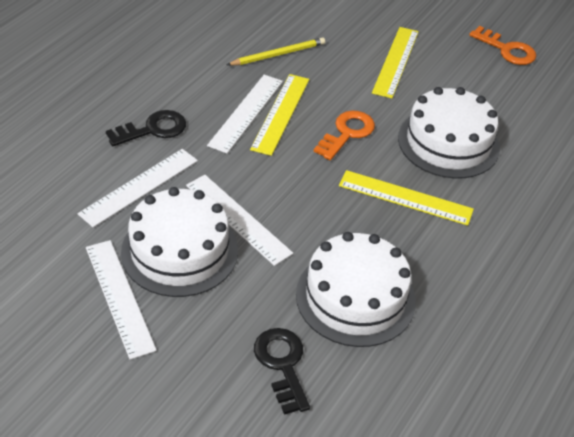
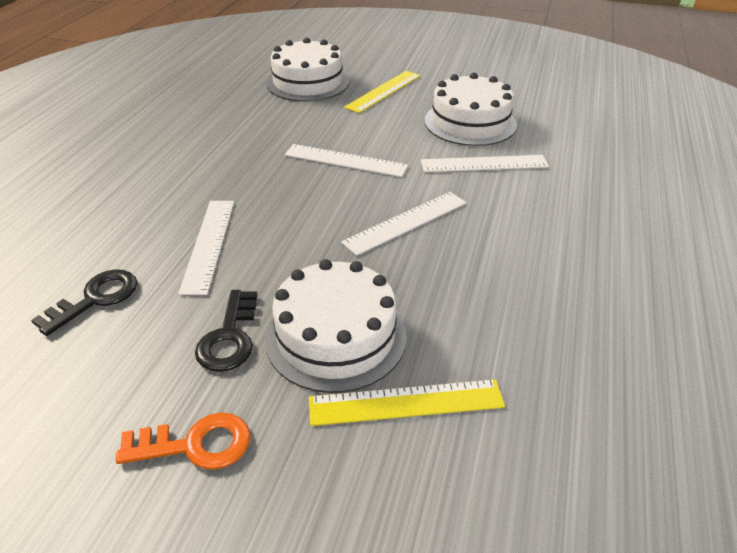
orange key: [313,111,375,160] [469,26,536,65] = 2 -> [115,412,251,470] = 1
yellow pencil: [227,37,325,65] = 1 -> none = 0
yellow ruler: [250,74,309,156] [339,170,474,226] [372,27,419,98] = 3 -> [309,379,505,426] [344,71,421,113] = 2

